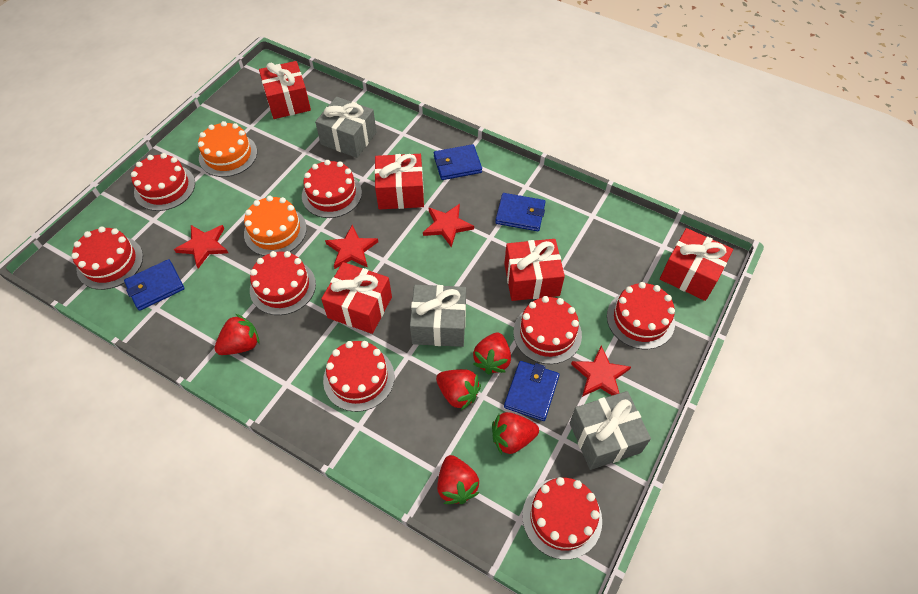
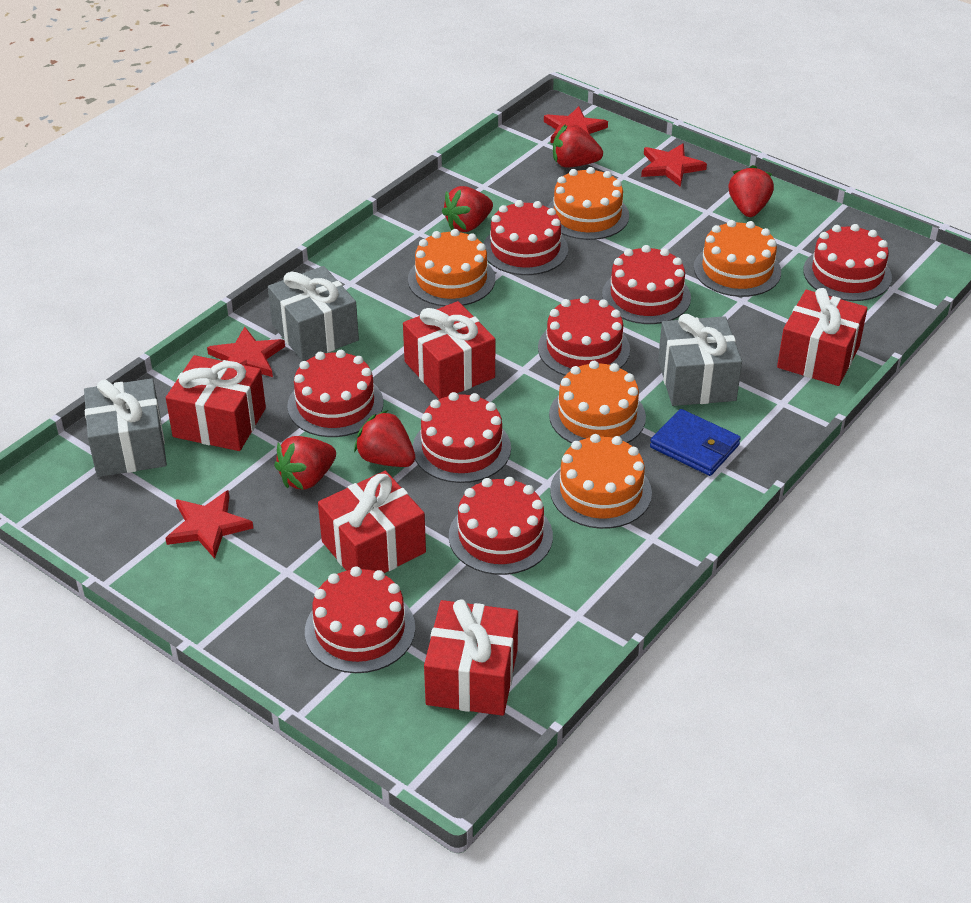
blue wallet: [124,259,185,311] [434,144,482,180] [495,193,545,231] [504,361,560,421] = 4 -> [650,409,741,476] = 1
orange cake: [198,121,257,177] [244,196,307,256] = 2 -> [408,229,495,306] [548,167,629,240] [549,361,646,443] [550,434,652,529] [694,220,781,297] = 5

